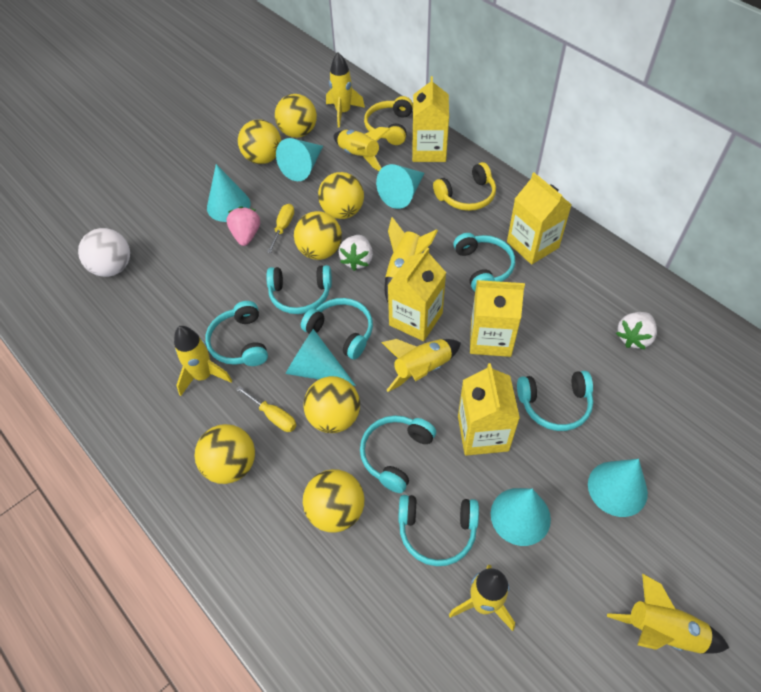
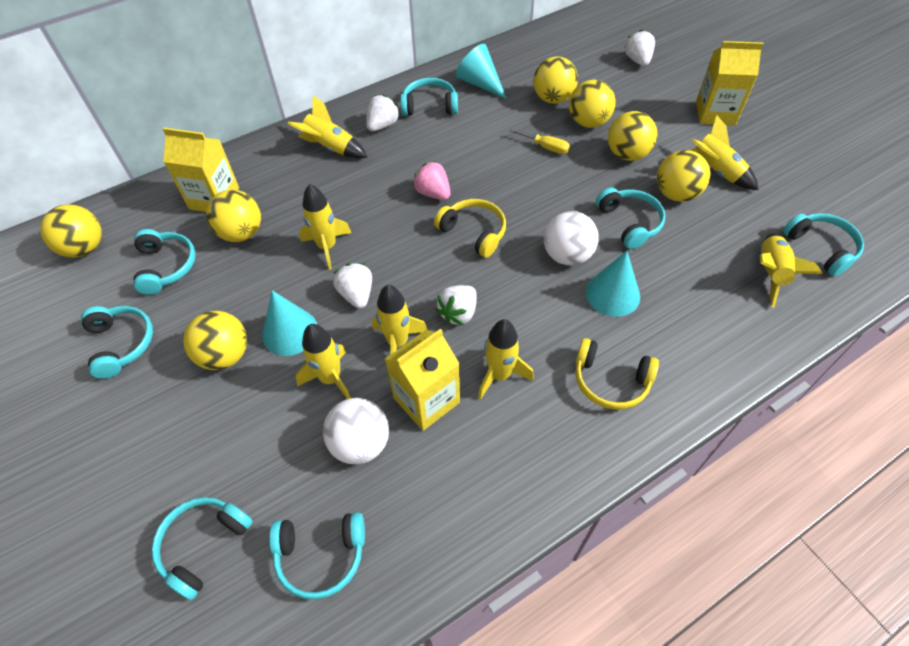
turquoise cone: [207,164,250,222] [276,138,323,181] [286,329,356,386] [376,164,424,209] [491,488,551,546] [588,459,648,517] = 6 -> [262,291,317,356] [455,44,507,99] [586,251,640,317] = 3
white ball: [78,228,130,277] = 1 -> [323,398,389,464] [544,211,599,266] = 2
white strawberry: [339,235,373,271] [616,312,657,349] = 2 -> [333,263,372,309] [366,95,400,131] [436,285,477,325] [624,29,655,66] = 4
yellow carton: [387,247,446,341] [412,76,449,162] [458,363,520,456] [470,280,525,357] [507,173,572,265] = 5 -> [163,128,239,212] [385,329,460,431] [696,41,764,125] = 3
yellow screwdriver: [236,386,296,432] [267,204,294,253] = 2 -> [509,129,570,154] = 1

